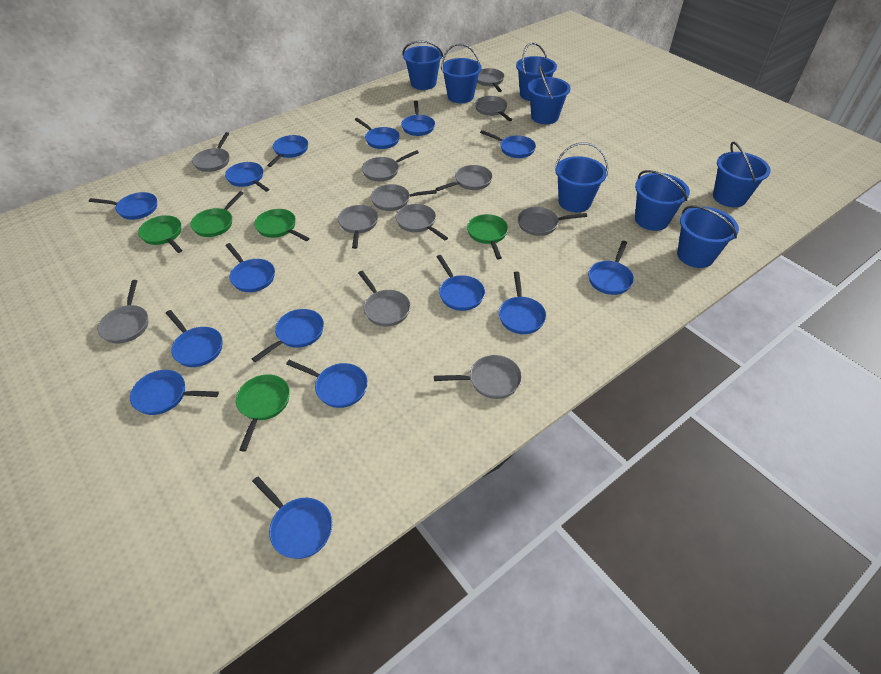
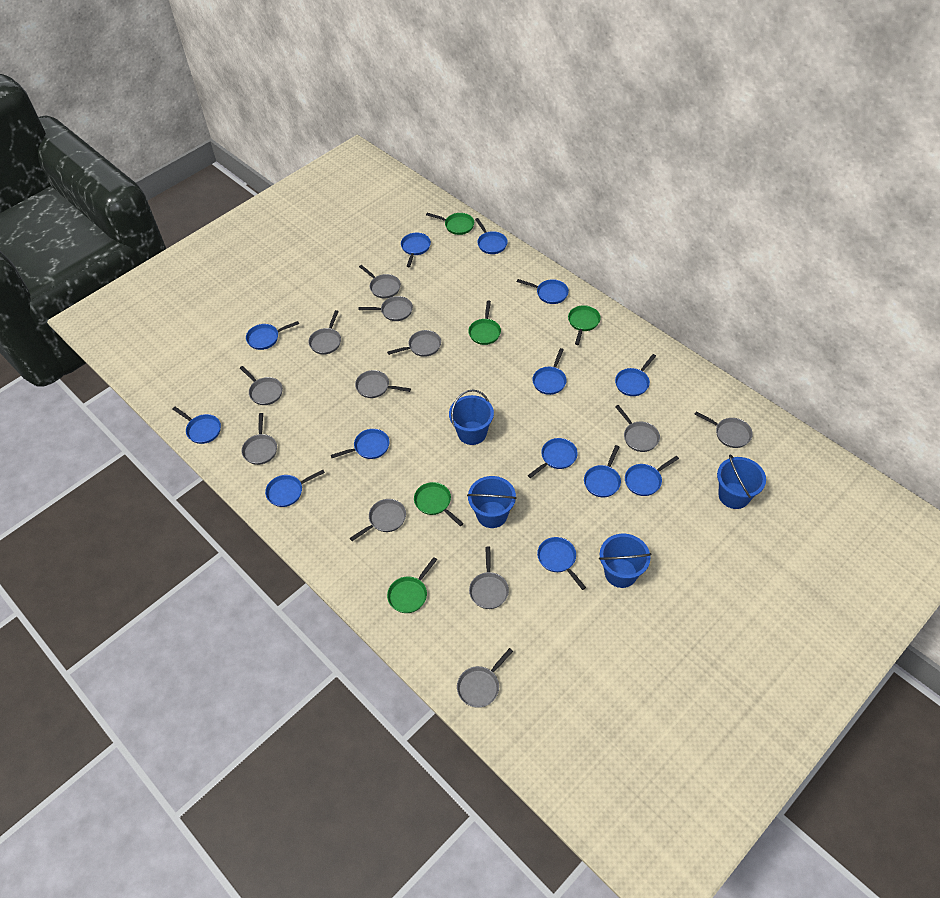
blue bucket: [402,41,443,90] [441,43,482,103] [516,42,557,101] [527,65,571,124] [555,142,608,212] [635,170,690,231] [677,206,739,268] [713,142,771,207] = 8 -> [449,389,494,445] [467,476,517,528] [599,534,652,588] [717,455,766,509] = 4
blue pan: [89,192,157,220] [130,370,219,415] [166,310,223,367] [225,162,269,192] [225,243,275,292] [252,309,324,362] [252,476,333,559] [267,135,308,167] [286,360,368,408] [355,118,400,149] [401,100,435,136] [437,255,485,311] [480,130,536,158] [499,271,546,334] [588,241,634,295] = 15 -> [173,406,221,444] [246,321,299,350] [265,470,325,507] [331,429,389,459] [401,233,431,267] [475,218,508,254] [517,279,569,304] [528,438,578,478] [532,348,567,395] [537,537,586,590] [584,445,621,497] [615,354,656,396] [625,456,679,496] = 13

